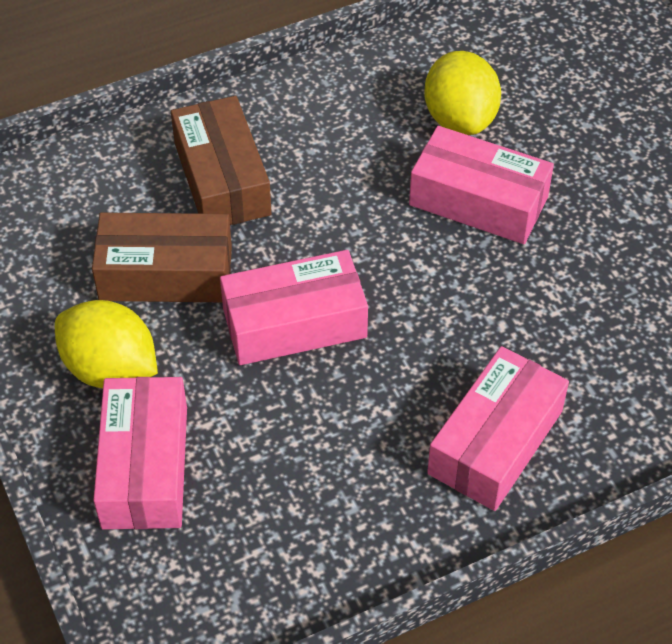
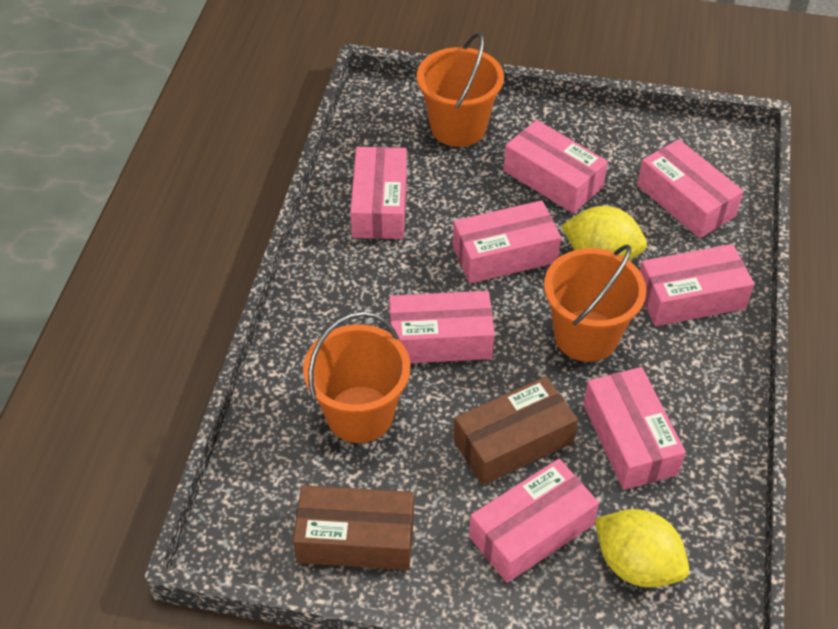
orange bucket: none = 0 -> [303,312,410,443] [417,33,504,147] [544,245,646,362] = 3
pink box: [93,377,187,530] [220,250,368,365] [409,126,554,244] [427,346,569,511] = 4 -> [350,147,407,239] [389,291,495,363] [453,200,561,284] [469,459,599,583] [504,120,608,213] [583,367,686,490] [637,139,744,238] [640,244,754,326] = 8

